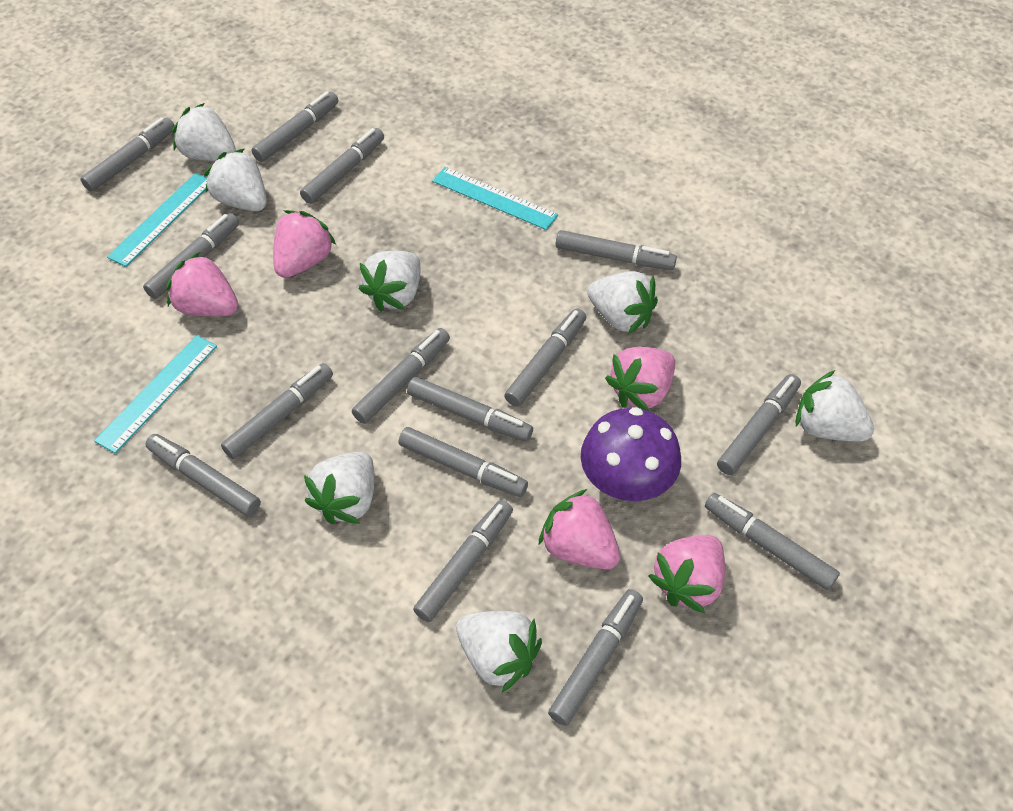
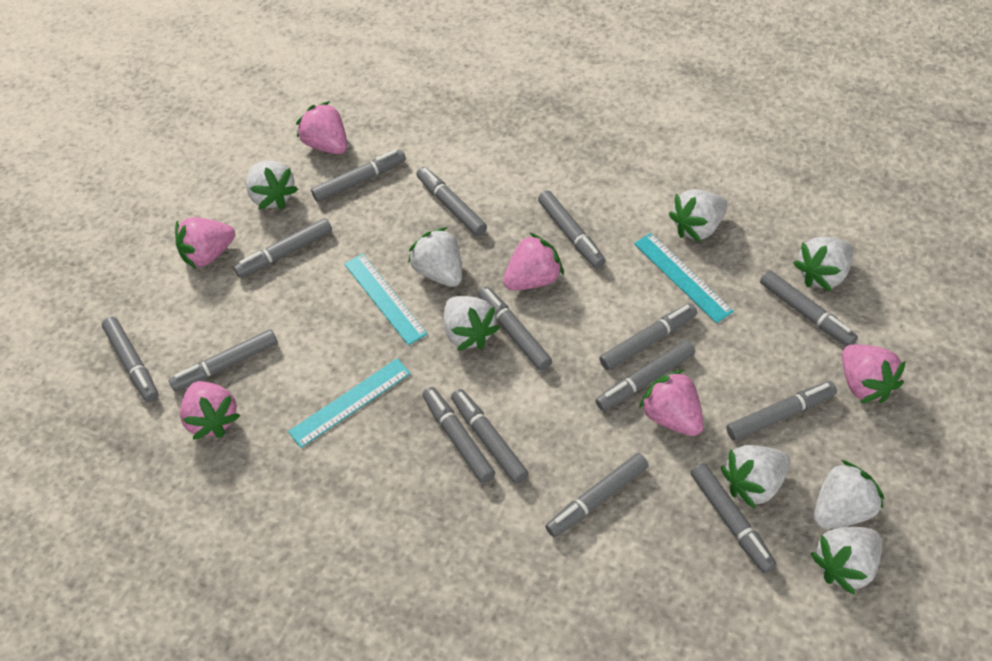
pink strawberry: [166,252,238,316] [273,210,336,278] [538,489,620,569] [605,347,675,411] [649,535,725,613] = 5 -> [175,217,235,269] [180,381,241,440] [296,101,347,154] [503,233,564,291] [639,369,704,436] [842,344,906,403] = 6
purple mushroom: [581,407,681,501] = 1 -> none = 0
white strawberry: [172,103,236,161] [204,149,267,211] [304,452,374,524] [359,251,420,312] [456,611,542,693] [587,271,658,334] [796,370,874,441] = 7 -> [246,161,298,209] [408,227,462,287] [444,296,500,351] [669,189,727,242] [721,445,790,509] [793,237,853,291] [810,527,882,595] [814,460,884,529] = 8

